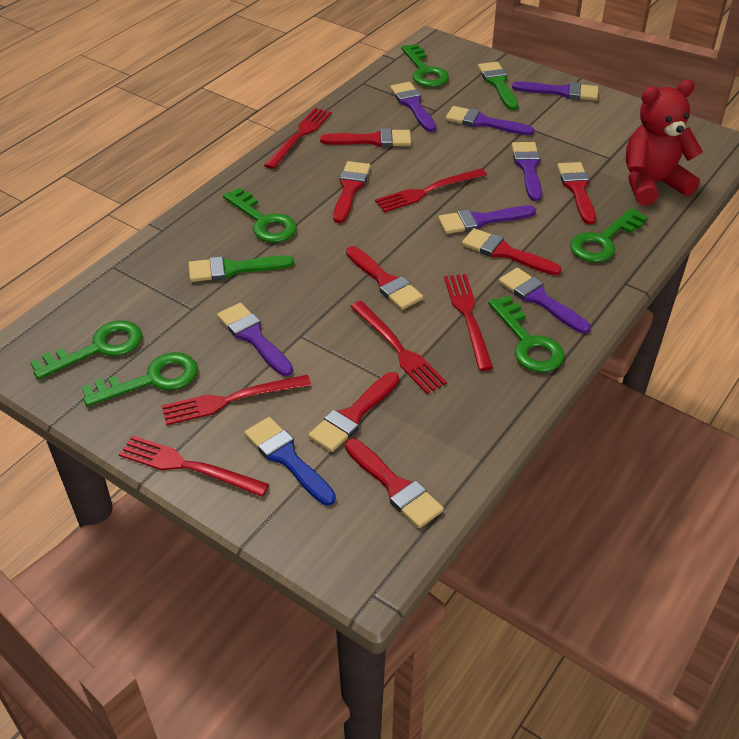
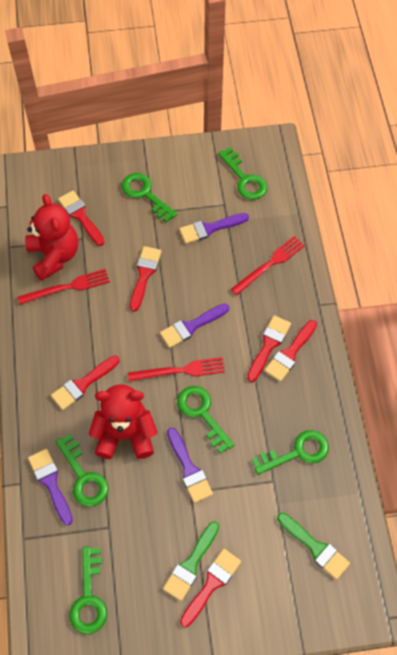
blue brush: [244,417,336,505] = 1 -> none = 0
purple brush: [217,303,293,376] [390,82,436,132] [438,206,536,234] [445,106,534,136] [499,268,590,334] [512,81,599,101] [512,142,542,201] = 7 -> [28,449,73,525] [160,303,229,348] [167,427,213,503] [179,213,249,244] = 4
red brush: [308,372,399,452] [320,128,411,147] [333,161,371,223] [345,439,444,528] [346,246,423,310] [462,228,562,275] [557,162,596,224] = 7 -> [51,355,120,410] [58,191,104,246] [130,246,162,312] [180,549,241,628] [247,315,291,382] [264,320,317,382] = 6
red fork: [119,435,269,497] [162,375,311,425] [264,108,332,169] [350,301,447,394] [375,168,487,213] [444,274,493,371] = 6 -> [18,269,110,305] [128,357,225,382] [231,236,305,295] = 3
red teddy bear: [626,80,703,205] = 1 -> [25,194,78,281] [89,384,157,459] = 2

